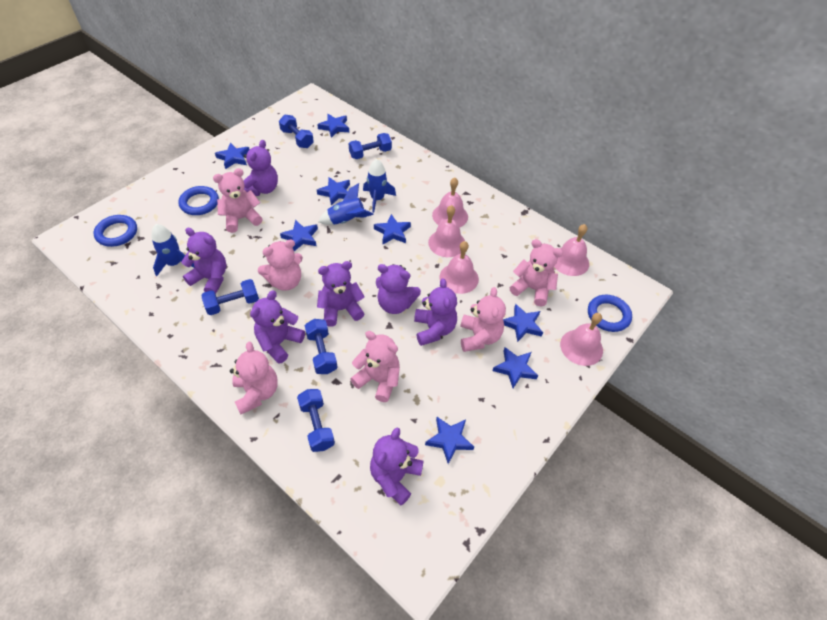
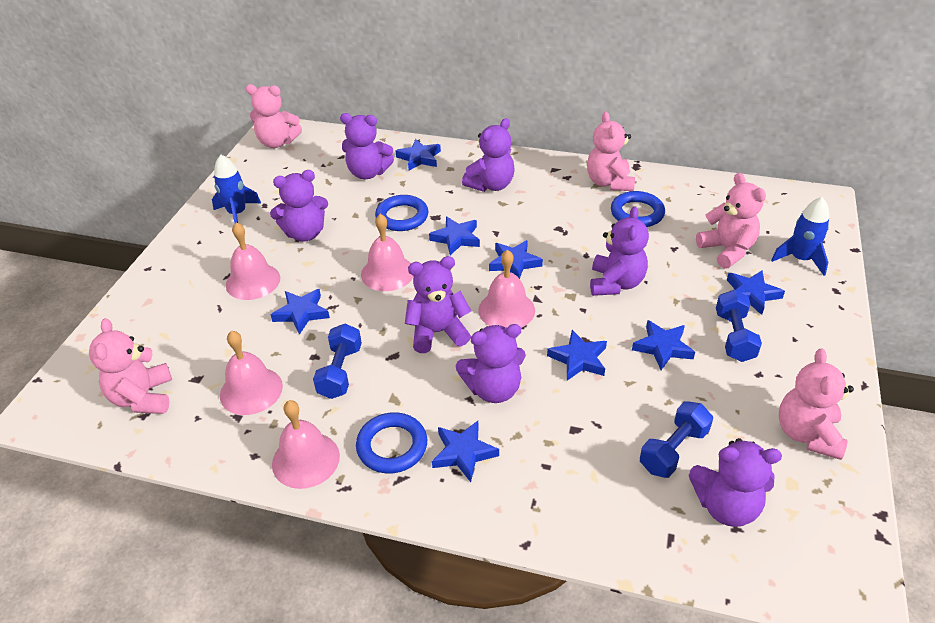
blue dumbbell: [202,279,259,315] [279,115,314,148] [297,389,335,452] [305,319,337,374] [349,133,392,159] = 5 -> [313,324,362,399] [640,401,713,478] [716,290,762,362] = 3
blue rocket: [152,224,195,276] [318,183,374,225] [363,159,396,213] = 3 -> [212,155,261,223] [771,197,830,276] = 2
pink teddy bear: [213,168,263,233] [230,342,278,415] [258,239,303,291] [350,331,400,402] [460,287,506,352] [509,239,563,306] = 6 -> [89,318,172,414] [246,84,302,148] [587,112,635,191] [696,173,766,269] [779,348,854,460] = 5

